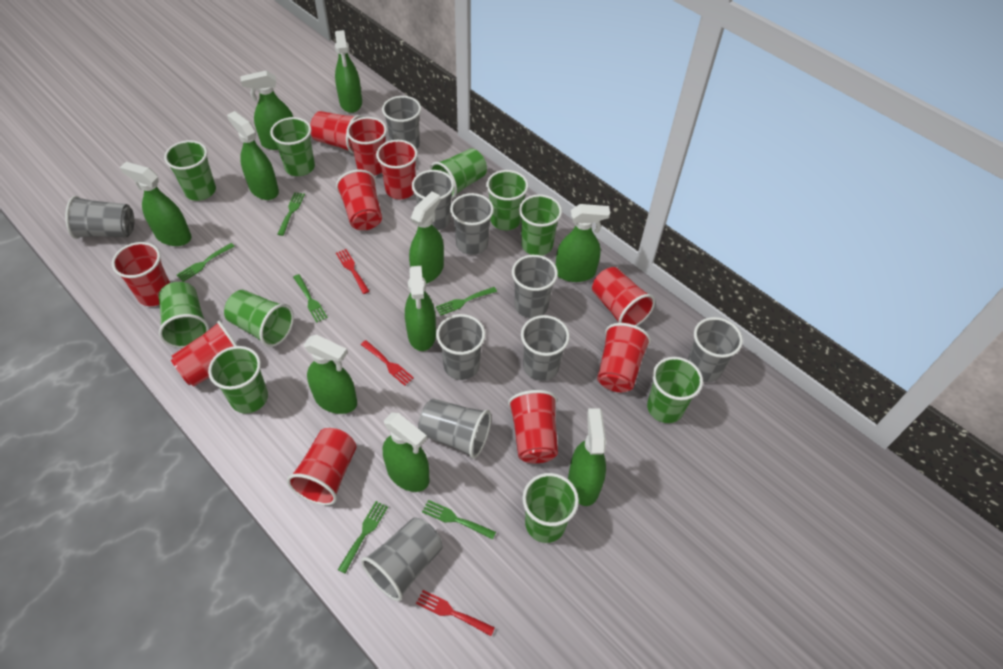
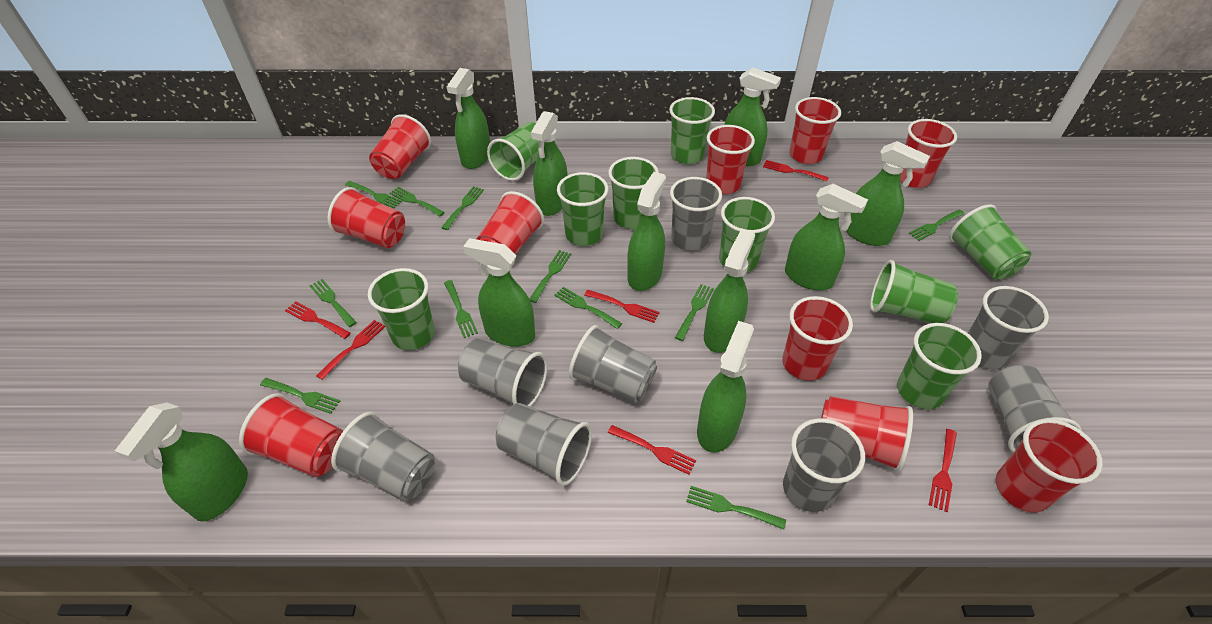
green cup: [159,282,209,348] [164,140,216,201] [208,346,268,413] [224,290,294,347] [270,117,315,176] [429,148,487,199] [486,170,529,230] [519,194,562,256] [522,473,579,543] [647,357,703,423] = 10 -> [368,268,435,350] [487,122,539,181] [557,172,608,246] [608,157,659,229] [669,97,715,164] [719,197,775,272] [870,260,958,323] [897,323,982,409] [949,204,1031,279] = 9
green fork: [177,243,235,282] [277,192,305,236] [293,274,328,323] [338,501,388,573] [422,500,496,540] [436,287,497,316] = 6 -> [260,378,340,414] [310,279,357,327] [345,181,402,208] [390,187,445,217] [441,186,484,230] [444,280,478,338] [530,250,571,303] [554,287,622,329] [675,284,714,341] [686,486,786,530] [909,209,965,241] = 11
grey cup: [65,196,134,239] [361,517,443,601] [382,96,421,149] [412,170,454,230] [418,398,491,459] [436,314,485,380] [450,193,494,255] [512,255,558,318] [521,315,570,381] [687,317,743,382] = 10 -> [331,411,435,502] [458,338,548,407] [496,403,592,486] [568,325,657,403] [670,177,722,251] [783,418,865,512] [968,286,1049,369] [988,365,1082,453] = 8
red fork: [336,249,369,294] [361,340,414,386] [416,590,495,636] = 3 -> [285,301,351,339] [316,320,385,380] [584,290,660,323] [608,425,696,475] [763,160,829,182] [929,429,957,512] = 6

